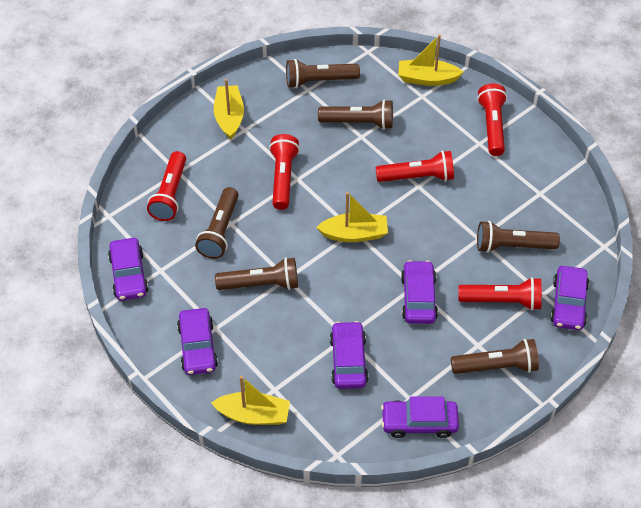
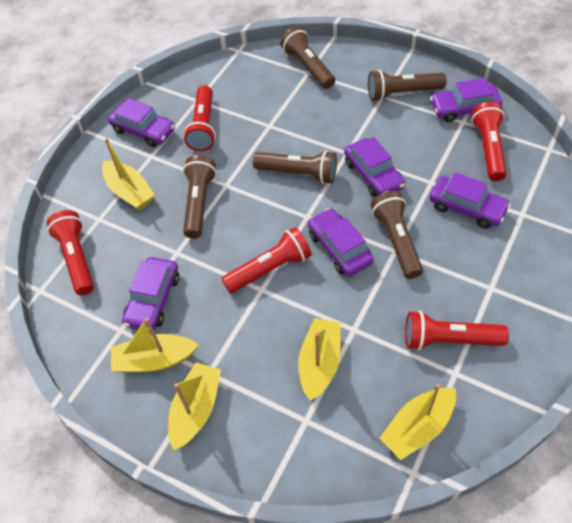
brown flashlight: [195,187,239,259] [215,257,298,290] [286,59,360,88] [318,99,393,129] [451,339,539,374] [477,221,560,253] = 6 -> [183,155,216,239] [253,150,337,184] [280,27,335,89] [368,70,447,101] [371,191,423,279] = 5
yellow boat: [211,376,290,425] [214,79,244,140] [316,192,388,242] [398,34,464,86] = 4 -> [102,138,154,210] [111,318,198,373] [168,363,221,450] [298,318,341,401] [379,384,456,460] = 5

